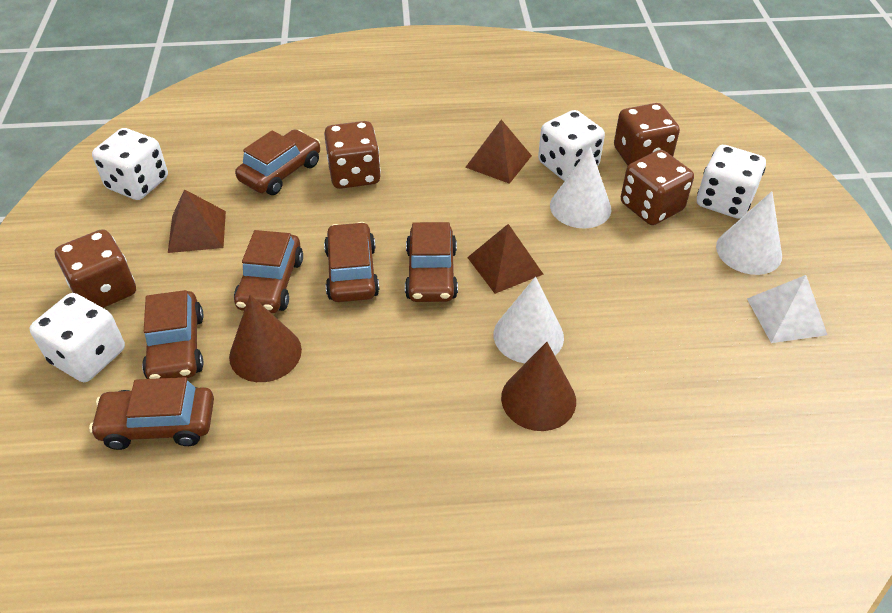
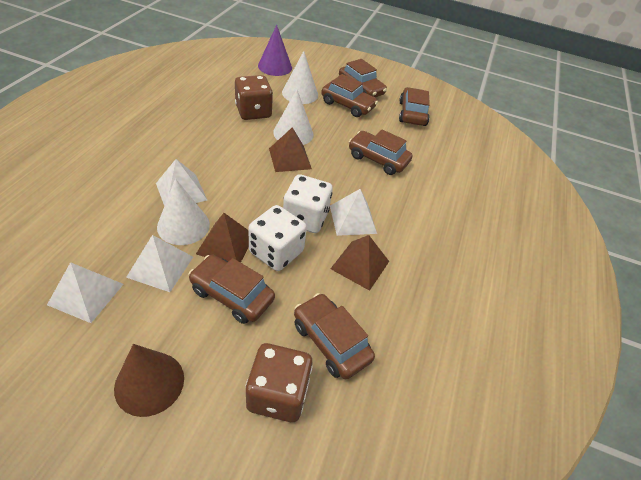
brown cone: [229,295,302,382] [501,342,576,431] = 2 -> [114,344,184,417] = 1
brown dice: [55,229,136,308] [324,121,381,189] [614,103,680,166] [621,150,694,225] = 4 -> [235,75,273,120] [245,343,313,422] = 2
purple cone: none = 0 -> [258,25,292,76] = 1
white dice: [29,293,125,382] [92,128,168,200] [538,110,605,181] [697,145,766,219] = 4 -> [248,205,307,271] [283,174,333,233] = 2
white pyramid: [747,275,827,343] = 1 -> [47,262,124,323] [126,235,193,292] [156,159,207,206] [330,189,377,236] = 4

